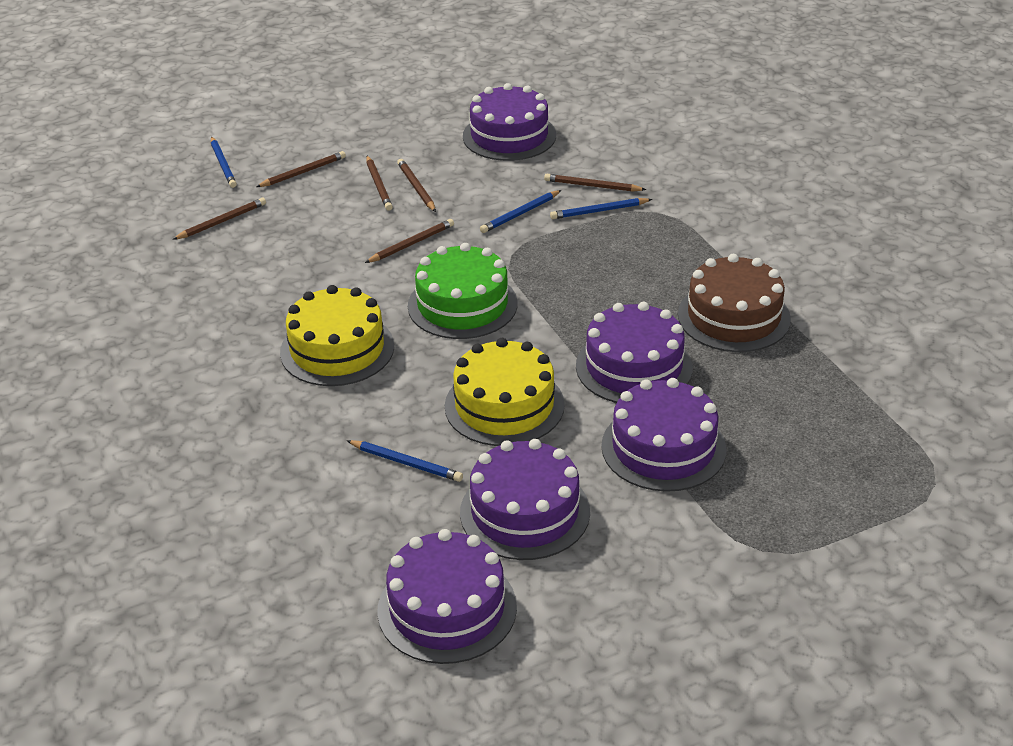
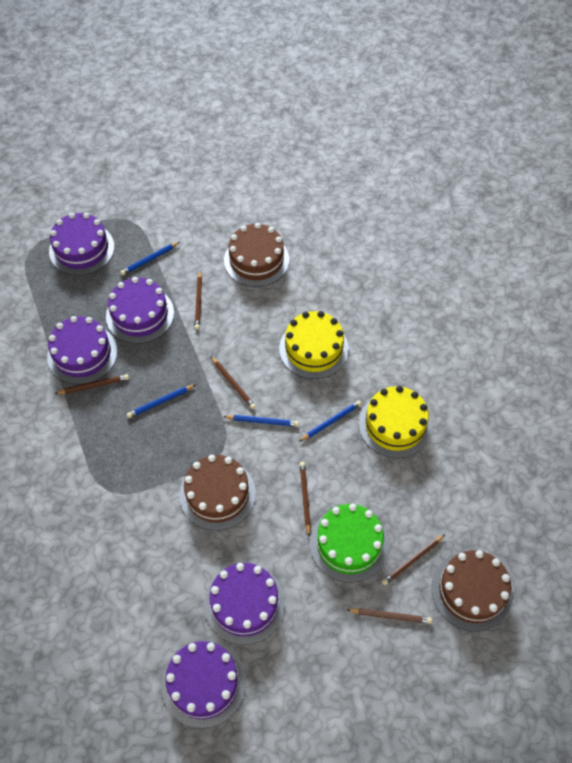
brown cake: [678,254,791,352] = 1 -> [180,455,256,531] [224,223,289,287] [432,550,513,632] = 3

